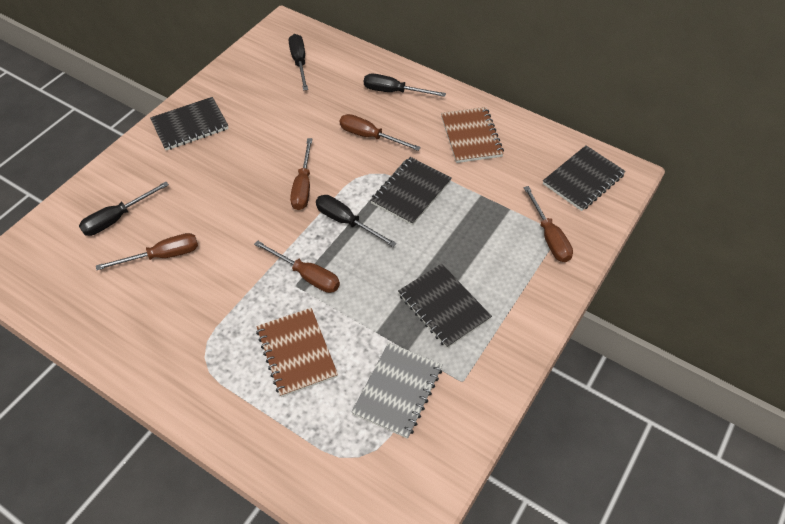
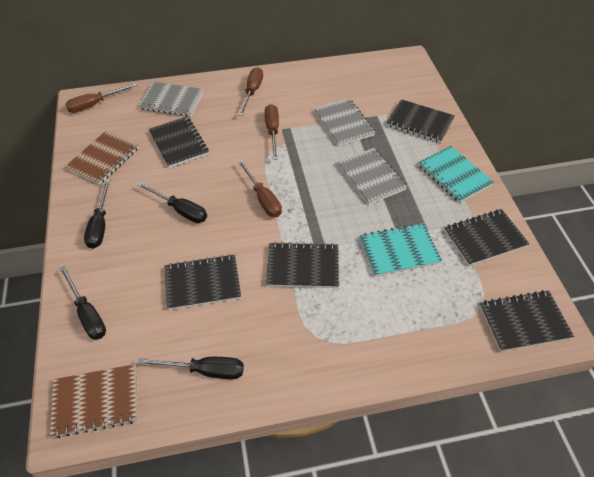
black notebook: [150,97,229,150] [370,157,452,225] [398,264,492,348] [543,146,626,211] = 4 -> [149,116,209,168] [165,254,241,310] [266,242,339,288] [387,99,455,143] [444,209,529,266] [479,290,574,352] = 6
brown screwdriver: [96,233,198,270] [254,240,340,293] [290,138,312,210] [340,114,421,151] [524,186,573,262] = 5 -> [65,83,137,113] [237,159,282,217] [238,67,263,116] [265,104,279,160] = 4
grey notebook: [352,342,443,439] = 1 -> [138,82,204,116] [314,98,376,146] [337,148,407,205] = 3
turquoise notebook: none = 0 -> [360,223,442,277] [418,146,494,203] = 2

